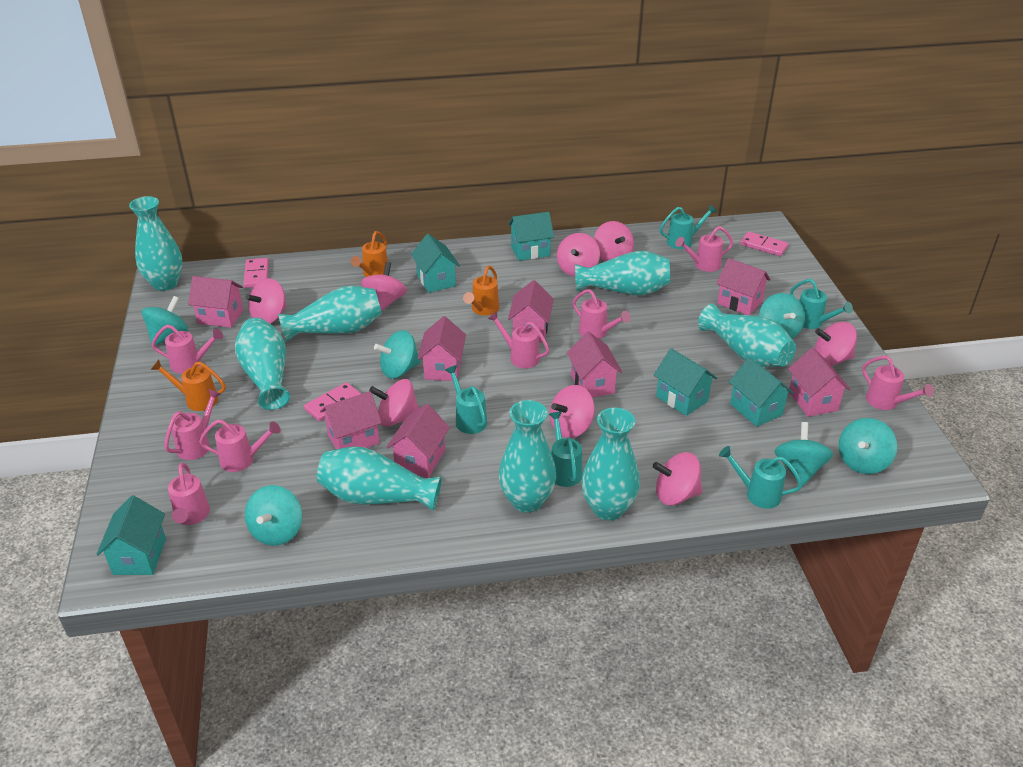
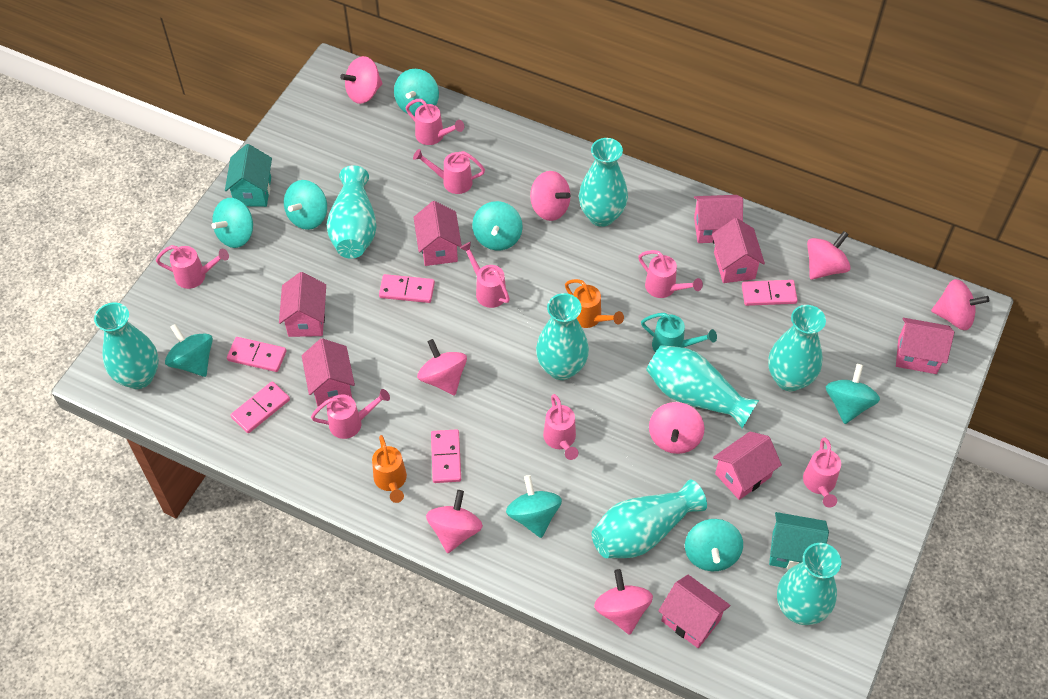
orange watering can: [151,360,226,411] [351,231,388,277] [463,265,499,316] = 3 -> [372,435,407,503] [565,279,624,328] = 2
pink domino: [243,258,269,288] [304,382,361,422] [740,231,789,256] = 3 -> [227,337,287,372] [230,381,290,433] [379,274,435,303] [431,429,461,483] [742,280,798,306] = 5
turquoise house: [96,496,166,575] [411,234,460,293] [508,212,554,261] [654,348,717,416] [729,357,794,427] = 5 -> [225,144,272,207] [769,512,829,570] = 2
turquoise spinning top: [142,296,188,346] [245,485,302,546] [374,330,420,379] [759,293,805,338] [774,422,833,486] [839,418,897,474] = 6 -> [165,324,213,377] [211,198,253,248] [284,180,327,230] [394,69,439,116] [472,201,523,250] [506,475,562,538] [685,519,743,571] [826,364,880,424] = 8
turquoise watering can: [445,365,487,434] [549,411,582,487] [660,204,717,249] [719,446,803,509] [790,279,853,329] = 5 -> [641,313,717,353] = 1

